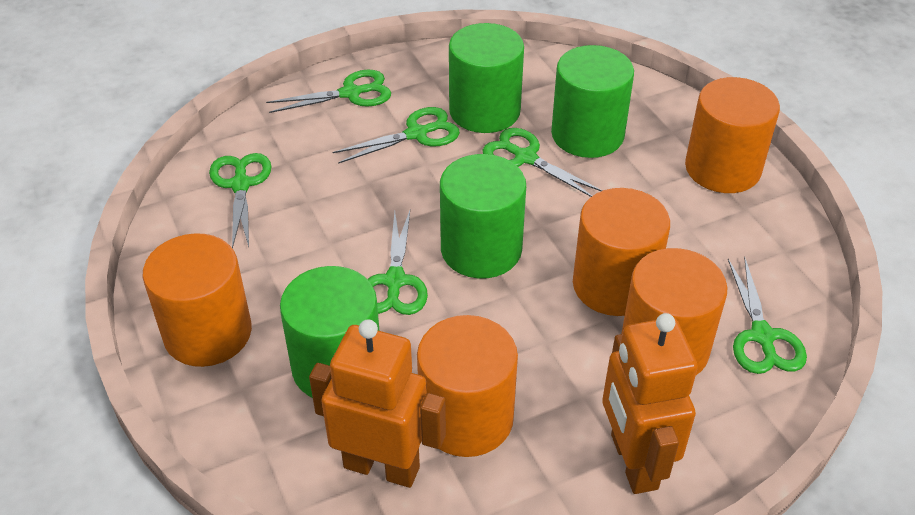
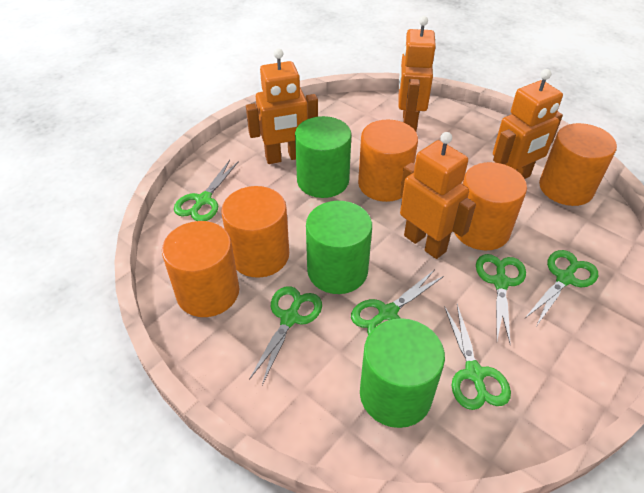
green cylinder: [280,266,379,398] [440,154,526,278] [449,23,524,133] [551,45,634,158] = 4 -> [295,116,351,198] [306,201,372,294] [360,318,445,428] = 3
orange robot: [309,319,446,488] [602,313,698,494] = 2 -> [246,48,318,164] [398,16,436,131] [400,132,476,259] [493,69,563,179] = 4

